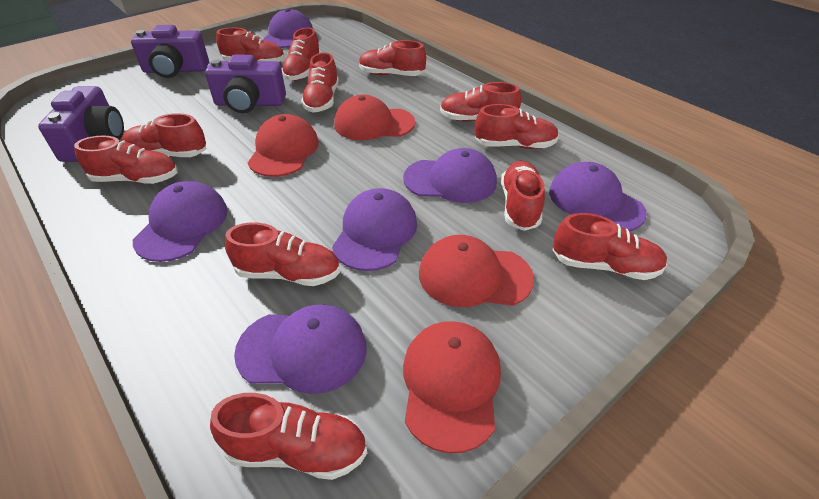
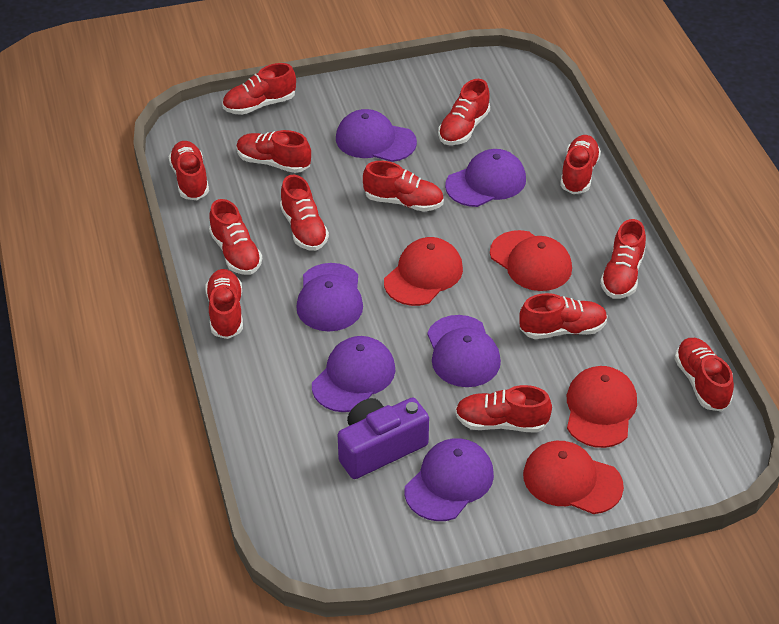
purple camera: [38,86,124,162] [131,25,209,78] [205,55,286,113] = 3 -> [338,398,429,479] = 1
red shoe: [74,136,178,184] [121,113,206,157] [210,393,367,480] [216,28,284,62] [225,222,340,286] [282,27,321,81] [301,52,339,112] [359,40,426,76] [440,82,522,122] [475,104,559,149] [501,161,545,231] [552,213,667,280] = 12 -> [169,141,209,200] [205,269,243,339] [209,199,262,275] [222,63,296,115] [236,130,311,173] [280,175,329,251] [363,161,444,212] [438,79,490,145] [455,385,552,433] [519,293,608,339] [560,135,601,194] [600,219,646,299] [675,338,734,411] = 13

